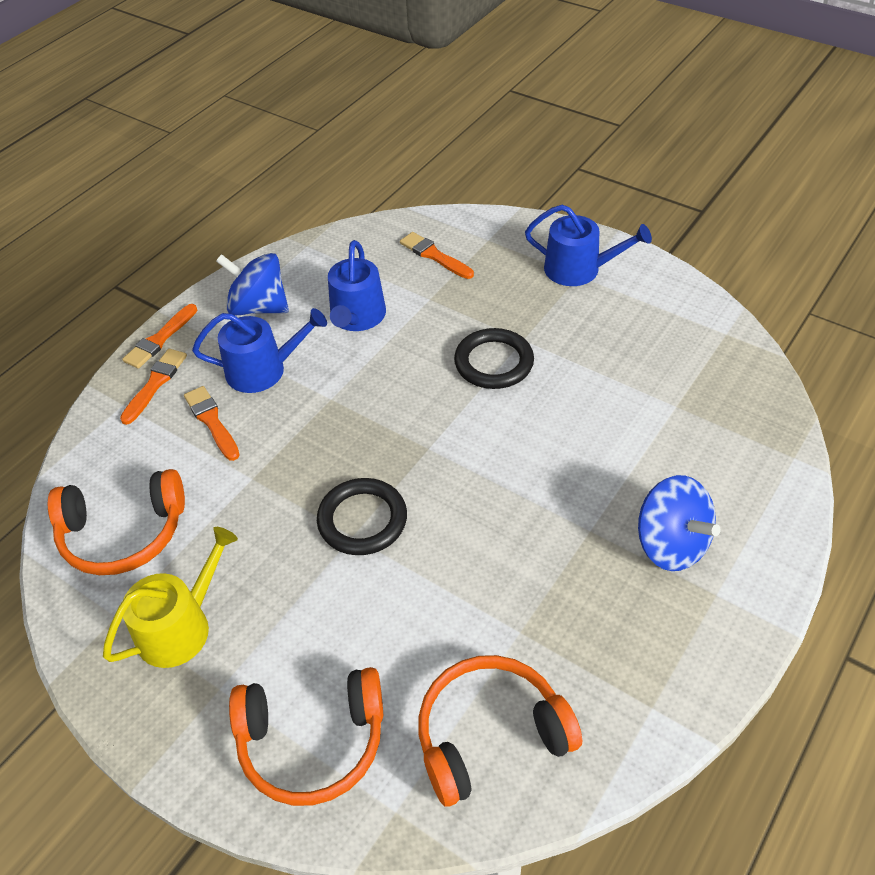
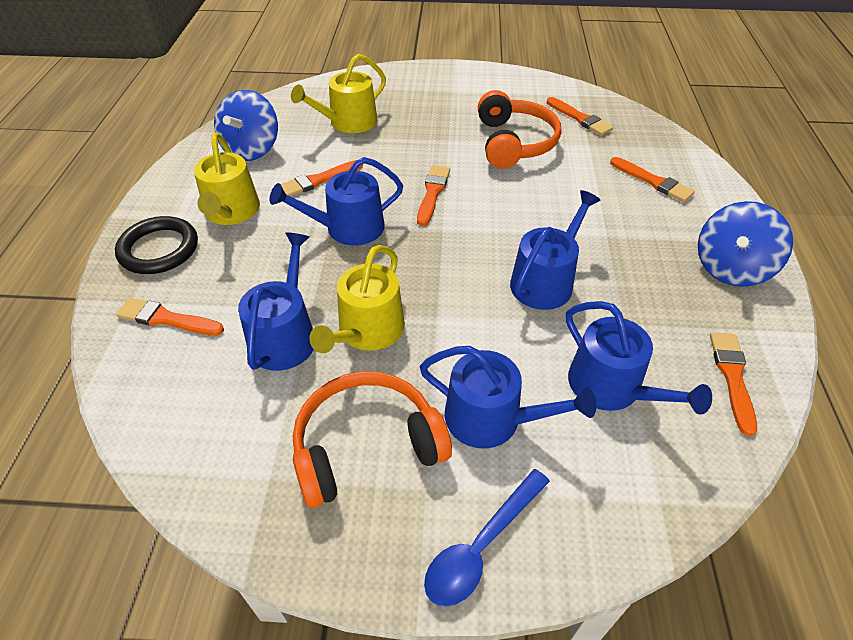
black ring: [317,478,407,555] [454,328,534,389] = 2 -> [115,216,198,274] = 1
blue spoon: none = 0 -> [424,469,550,607] = 1
blue watering can: [192,308,327,393] [328,240,386,331] [525,205,652,286] = 3 -> [238,232,314,371] [270,157,403,246] [420,346,596,449] [510,190,601,310] [565,301,712,415] = 5
orange brush: [120,349,187,425] [122,304,197,369] [184,386,240,461] [400,232,474,279] = 4 -> [116,298,224,336] [281,160,363,197] [417,165,450,226] [547,97,613,136] [610,157,695,202] [710,332,757,436] = 6
orange headphones: [48,469,185,575] [229,667,383,806] [418,655,582,806] = 3 -> [293,371,452,508] [478,90,561,169] = 2
yellow watering can: [103,527,238,668] = 1 -> [194,133,260,225] [291,54,386,133] [309,245,405,353] = 3

